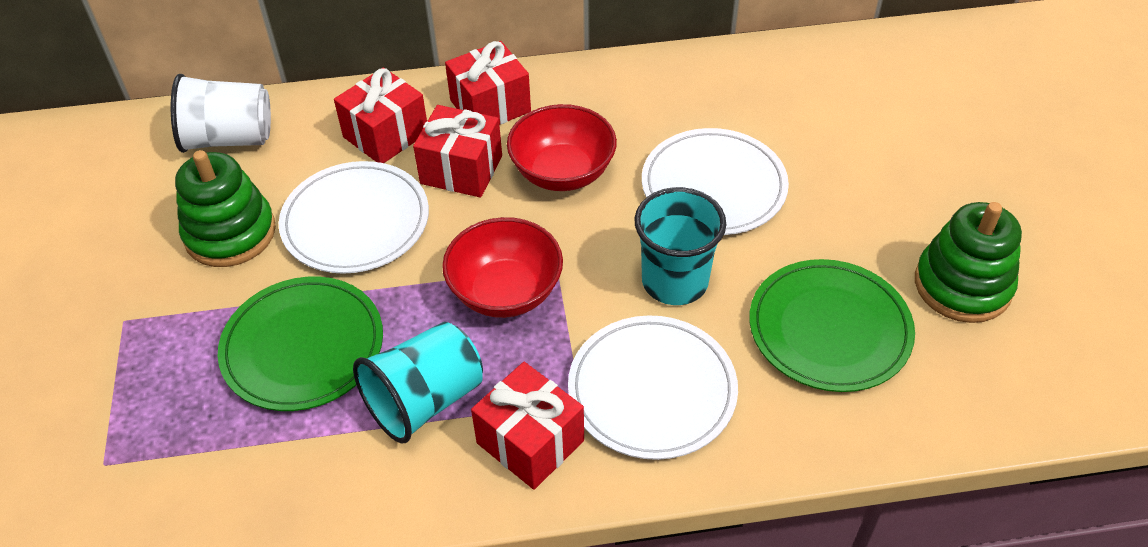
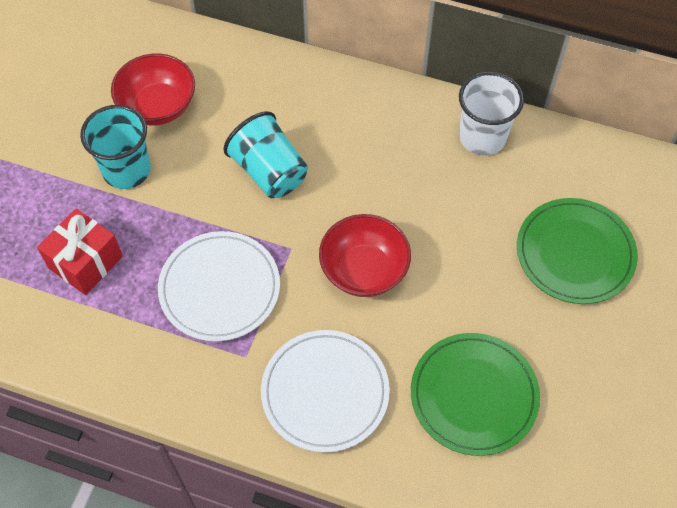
green stacking toy: [175,150,276,267] [915,202,1022,323] = 2 -> none = 0
red gift: [334,67,427,163] [413,105,502,198] [445,41,531,125] [471,362,584,490] = 4 -> [37,209,123,295] = 1
white plate: [279,161,429,274] [568,315,738,460] [642,128,789,235] = 3 -> [158,231,280,342] [261,330,390,453] = 2

